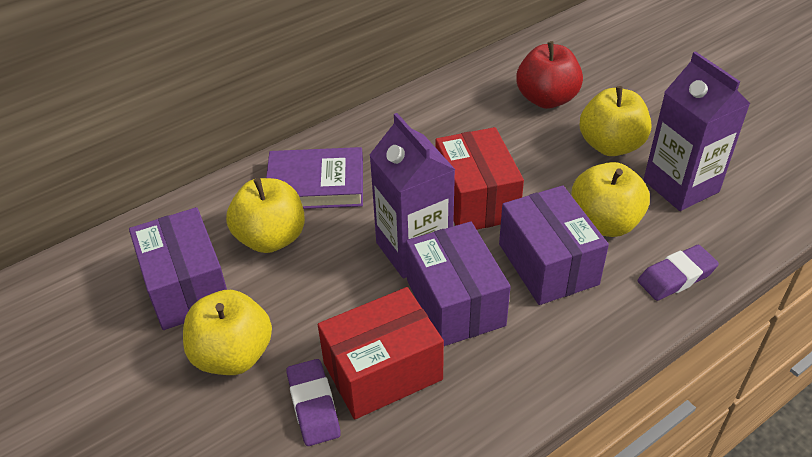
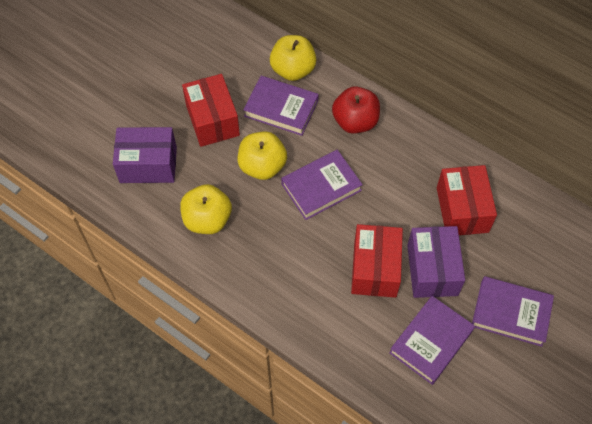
purple book: [266,147,363,209] = 1 -> [243,76,319,136] [281,150,363,220] [389,296,475,385] [472,276,554,347] = 4
purple box: [129,207,227,330] [406,221,511,346] [499,185,609,305] = 3 -> [113,127,177,183] [407,226,465,298] = 2
purple carton: [370,113,456,279] [643,51,751,211] = 2 -> none = 0
purple eraser: [287,359,341,446] [638,245,719,301] = 2 -> none = 0
red box: [318,287,444,419] [436,127,524,229] = 2 -> [182,74,240,147] [351,224,403,298] [437,165,497,235] = 3
yellow apple: [183,290,272,375] [226,178,305,253] [571,162,650,237] [579,86,651,156] = 4 -> [180,184,232,234] [238,131,287,180] [270,35,316,81] = 3

